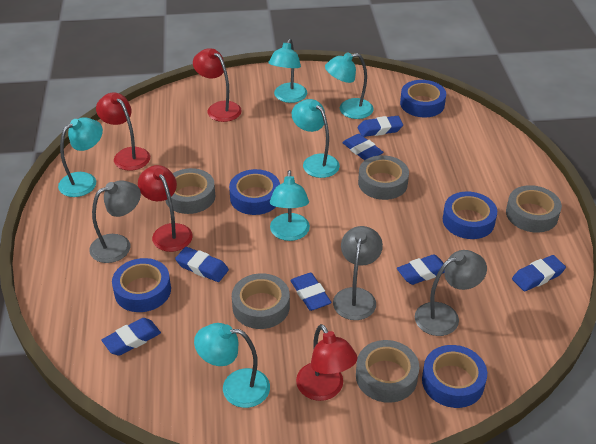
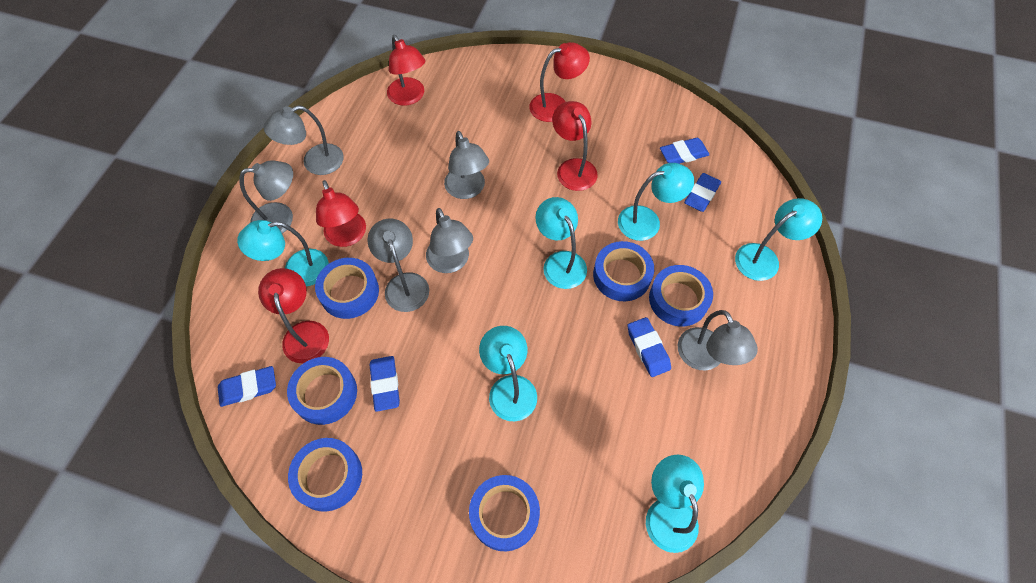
blue eraser: [102,318,161,356] [175,247,229,282] [290,273,332,311] [342,134,383,160] [358,116,403,137] [397,254,445,285] [512,255,566,291] = 7 -> [218,366,276,407] [370,356,400,412] [627,317,671,377] [660,138,709,164] [684,173,721,212] = 5
blue tape: [112,258,171,312] [229,169,280,215] [400,80,446,117] [422,345,487,408] [443,191,497,239] = 5 -> [287,357,357,425] [288,438,362,512] [315,258,379,319] [469,475,540,551] [593,241,654,301] [649,265,713,326] = 6
grey lamp: [89,180,141,263] [333,226,383,320] [415,250,487,336] = 3 -> [239,160,293,233] [264,106,344,175] [368,218,429,312] [426,208,473,273] [444,131,489,199] [678,310,758,370] = 6
grey tape: [165,168,215,214] [232,273,290,329] [356,340,419,403] [358,155,409,200] [506,185,562,232] = 5 -> none = 0
red lamp: [96,92,150,171] [138,165,193,252] [193,48,242,122] [296,324,358,401] = 4 -> [258,268,329,363] [316,180,366,247] [387,35,426,106] [529,42,590,122] [552,101,598,191] = 5

